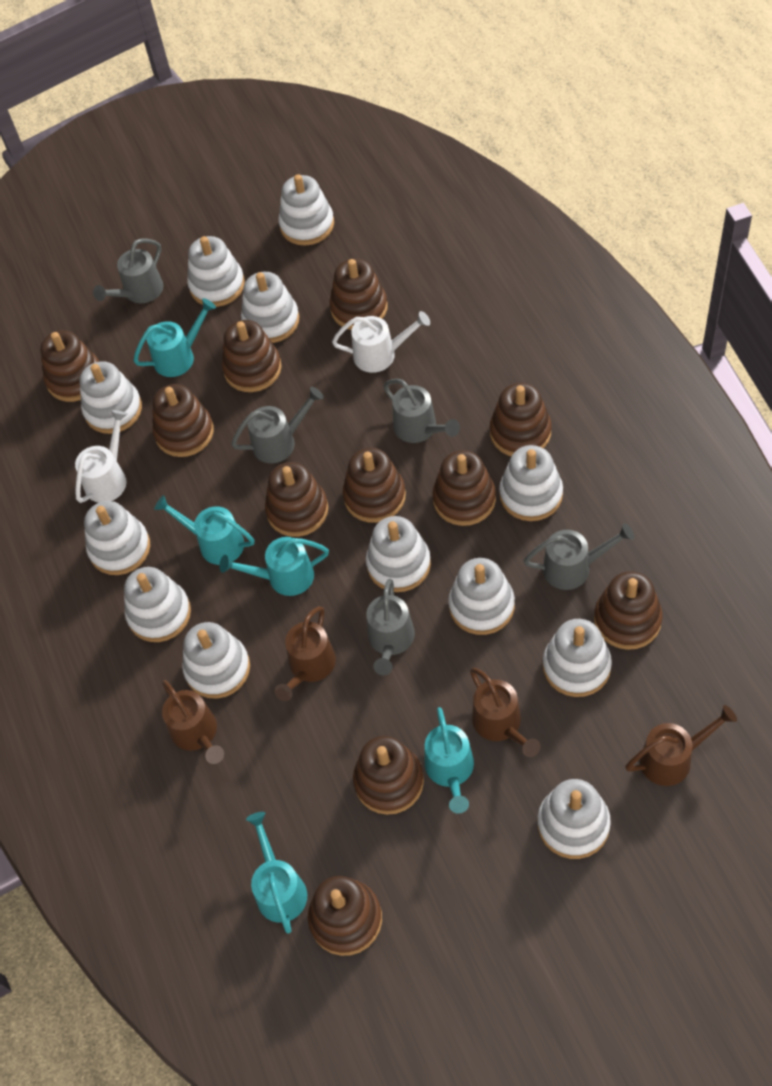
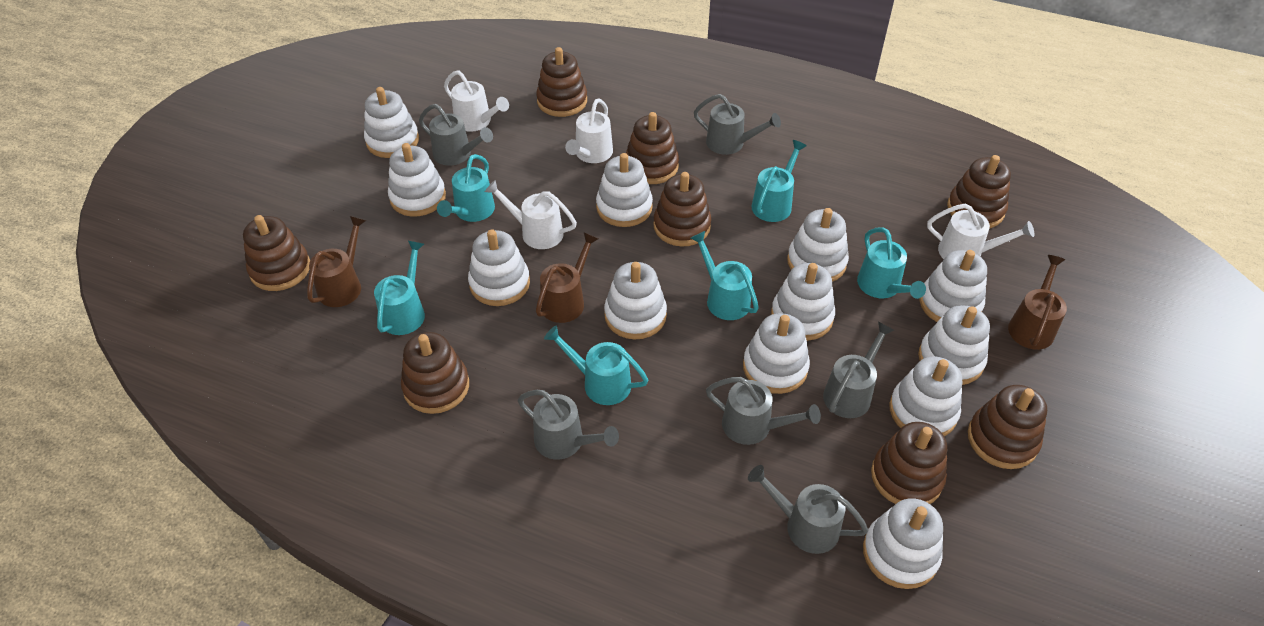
brown stacking toy: [40,330,99,402] [152,384,214,457] [222,320,282,392] [265,462,328,537] [308,876,382,956] [329,258,388,330] [343,448,406,523] [353,736,424,815] [432,450,496,526] [490,383,552,456] [594,571,662,650] = 11 -> [243,215,310,291] [401,332,469,414] [536,47,587,117] [626,112,679,184] [653,172,711,247] [871,422,947,504] [947,155,1011,228] [968,385,1047,469] = 8
brown watering can: [162,680,224,764] [275,606,336,701] [470,668,541,757] [625,705,737,786] = 4 -> [307,216,366,307] [536,233,598,323] [1008,255,1067,350] = 3
grey watering can: [93,238,164,303] [231,387,324,463] [366,579,415,675] [383,379,460,443] [524,523,634,590] = 5 -> [419,104,493,166] [518,390,619,460] [694,94,781,155] [706,377,821,445] [748,465,868,554] [823,322,894,418] = 6
turquoise watering can: [133,298,216,377] [154,495,254,565] [219,537,329,596] [246,812,307,934] [425,707,474,814] = 5 -> [374,241,425,335] [437,154,495,222] [544,325,648,405] [691,231,759,320] [751,140,807,222] [857,227,926,299] = 6
white watering can: [75,410,127,503] [332,311,430,373] = 2 -> [444,70,509,132] [485,180,577,249] [565,99,613,163] [927,204,1035,259] = 4

